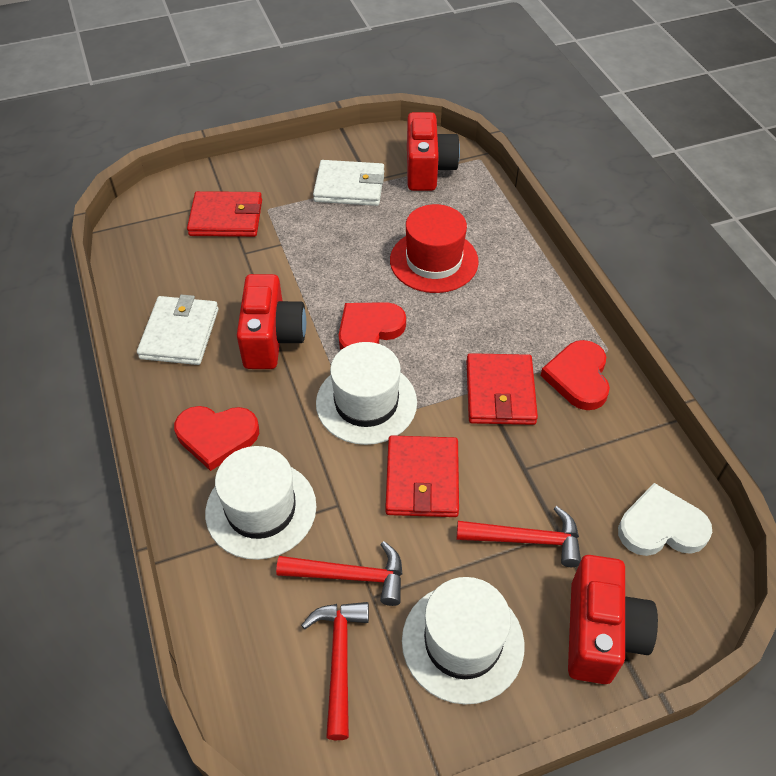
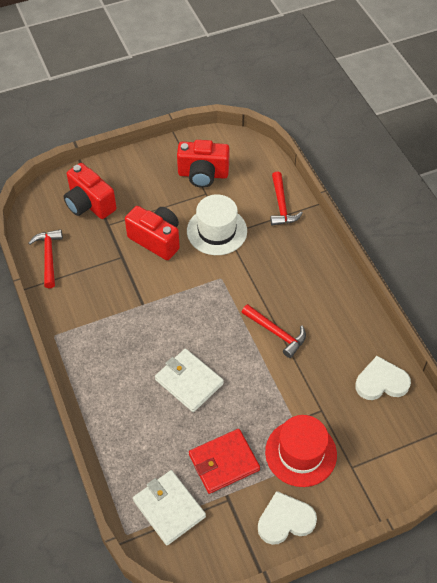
red heart: [174,406,259,471] [339,302,406,350] [541,340,610,410] = 3 -> none = 0
red wallet: [187,191,262,237] [385,435,459,517] [466,353,538,425] = 3 -> [189,429,260,494] = 1
white hat: [205,446,316,560] [316,342,417,445] [402,577,525,705] = 3 -> [187,194,247,255] = 1
white heart: [618,483,712,556] = 1 -> [258,491,317,545] [355,356,411,400] = 2

